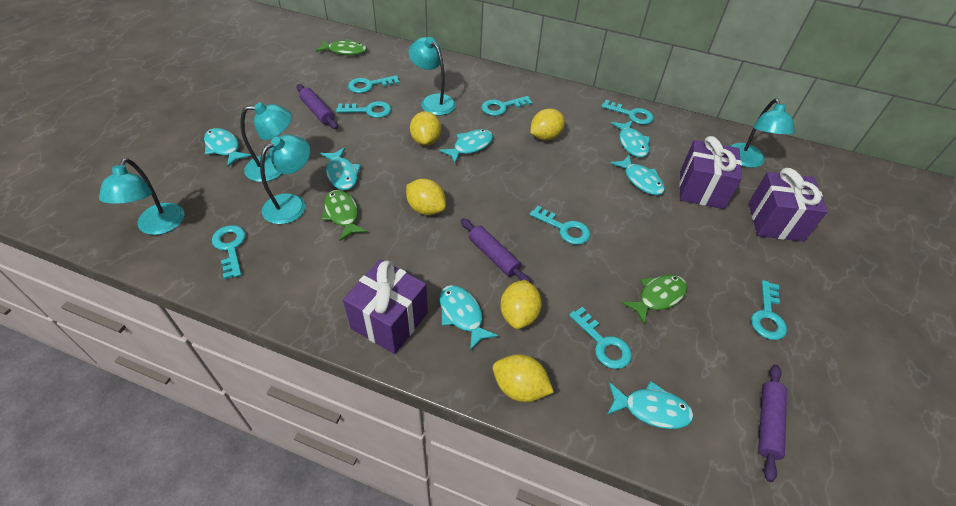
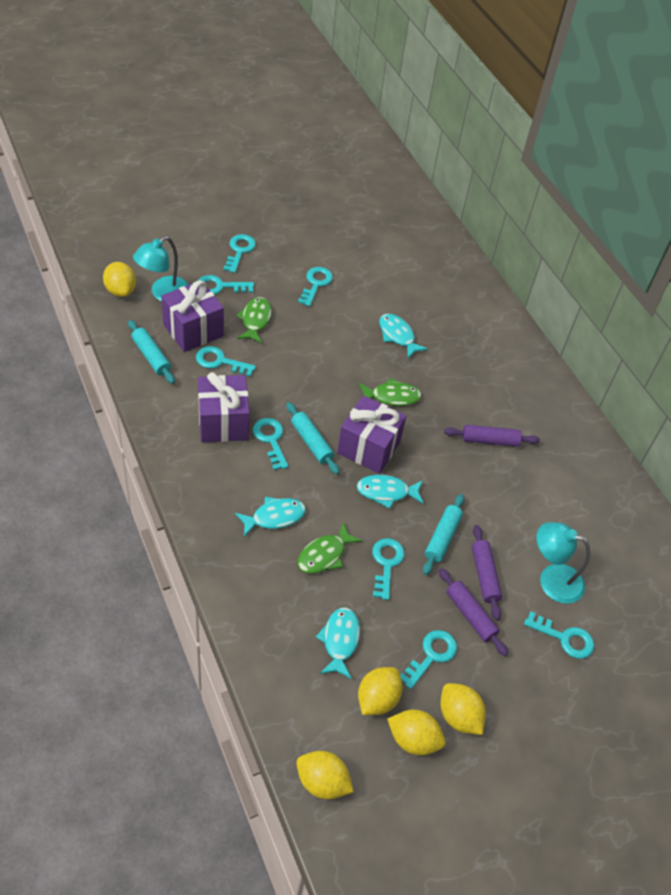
turquoise fish: [204,128,251,167] [320,147,361,190] [439,129,493,163] [439,285,499,351] [607,381,694,429] [610,155,665,195] [611,120,650,158] = 7 -> [235,497,306,537] [316,607,360,679] [357,475,424,509] [379,314,428,358] = 4
turquoise lamp: [99,158,185,235] [240,102,292,182] [260,135,310,224] [409,37,456,115] [730,99,795,168] = 5 -> [133,236,189,301] [537,522,590,604] = 2
turquoise rolling pin: none = 0 -> [128,320,175,384] [286,402,340,475] [423,494,465,575] = 3

